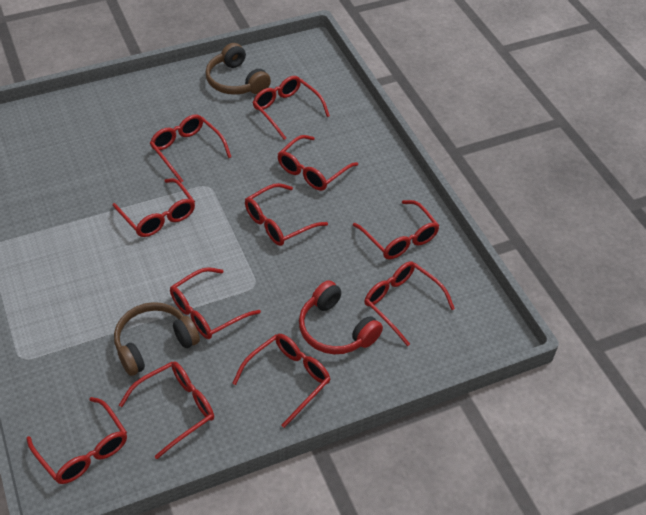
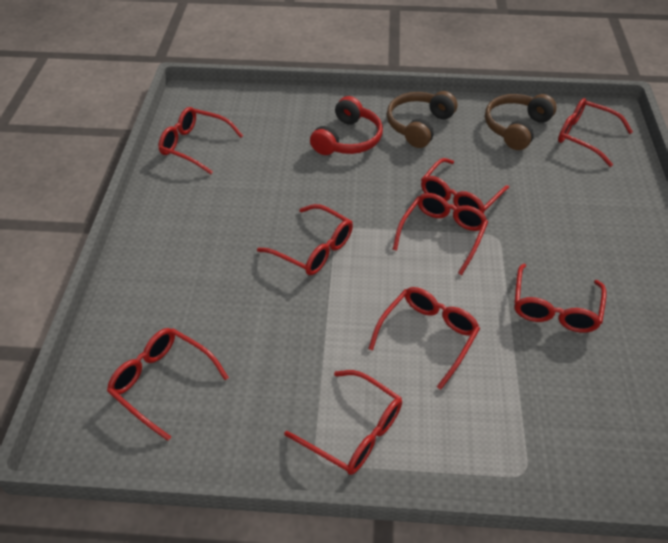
red glasses: [27,397,127,484] [112,178,195,237] [119,361,214,459] [150,114,231,183] [170,267,261,339] [232,334,331,428] [245,183,328,246] [253,76,330,140] [278,135,358,191] [353,200,440,259] [364,261,455,346] = 11 -> [107,328,229,441] [158,107,243,174] [257,204,353,275] [284,370,402,475] [368,287,480,390] [393,193,488,275] [421,158,509,214] [514,263,606,333] [558,98,633,167] = 9

